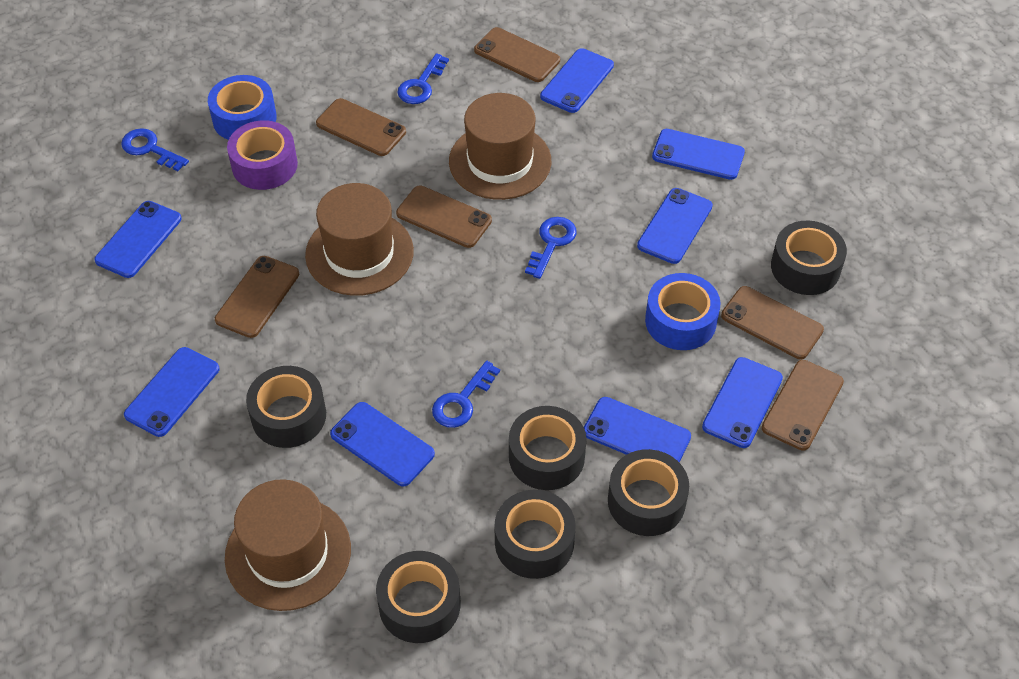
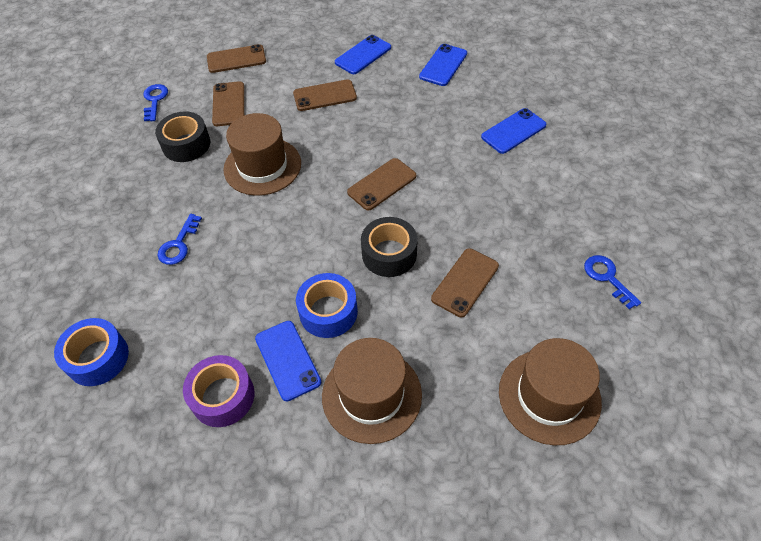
black tape: [246,366,326,448] [376,551,460,643] [495,490,576,579] [509,406,587,490] [608,449,689,536] [771,221,847,295] = 6 -> [155,112,210,162] [361,217,418,277] = 2
blue key: [121,128,189,171] [397,53,449,104] [432,361,500,428] [525,217,576,279] = 4 -> [143,84,168,121] [158,214,202,265] [584,255,641,309] = 3
blue phone: [94,201,182,278] [124,347,220,437] [330,402,435,486] [540,48,614,113] [584,397,691,462] [637,188,713,264] [652,129,745,180] [702,357,783,448] = 8 -> [255,321,321,401] [335,35,391,74] [419,44,467,86] [481,108,546,154] = 4
brown phone: [215,256,299,338] [316,98,406,156] [396,186,492,248] [474,27,560,82] [721,286,824,359] [761,360,844,451] = 6 -> [207,44,266,73] [212,81,245,126] [293,79,357,111] [347,158,416,211] [431,248,499,317] = 5

